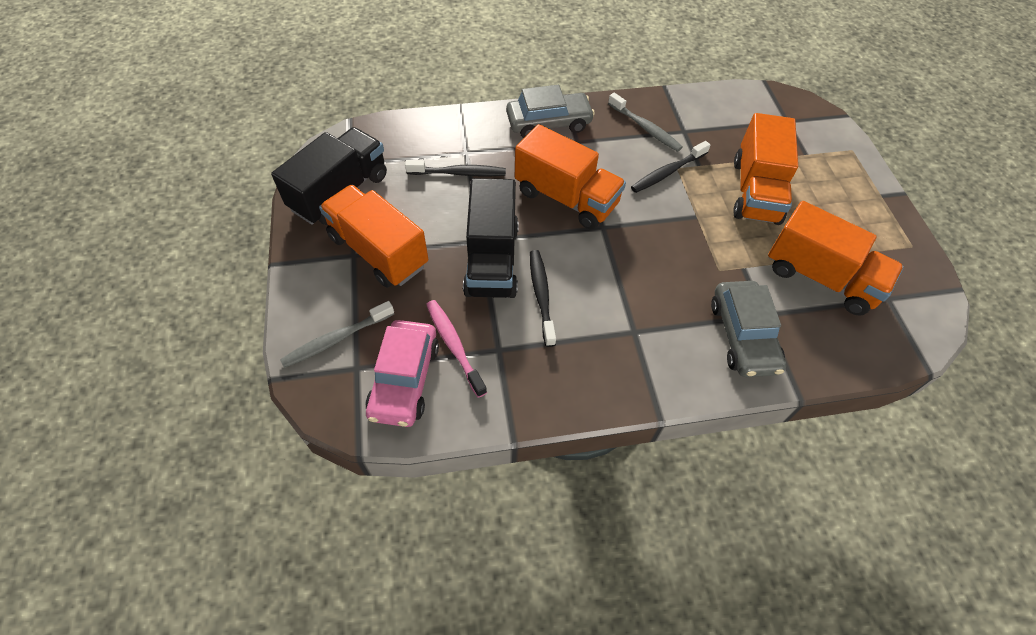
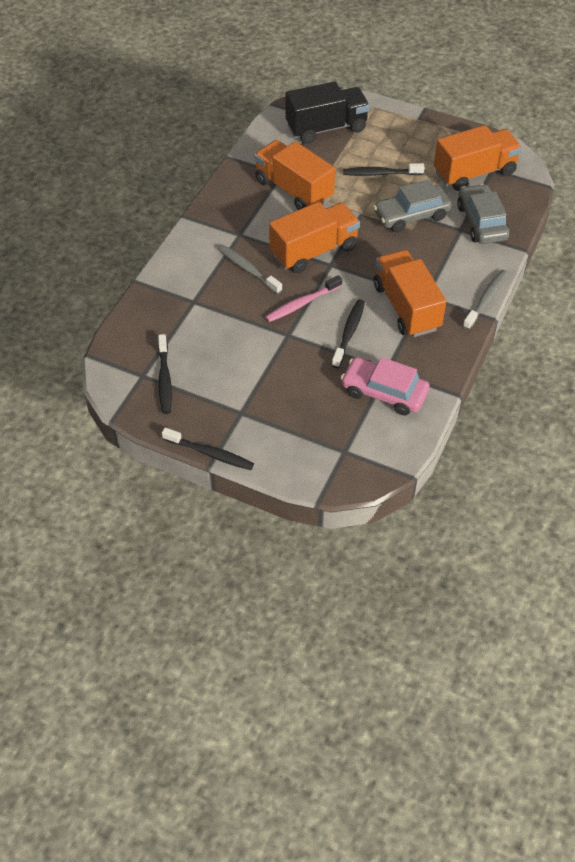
black toothbrush: [405,160,506,176] [530,250,556,347] [631,141,711,193] = 3 -> [158,334,172,414] [162,428,254,470] [332,299,365,368] [343,163,424,176] = 4
black truck: [271,127,387,225] [463,178,519,298] = 2 -> [286,81,370,144] = 1

